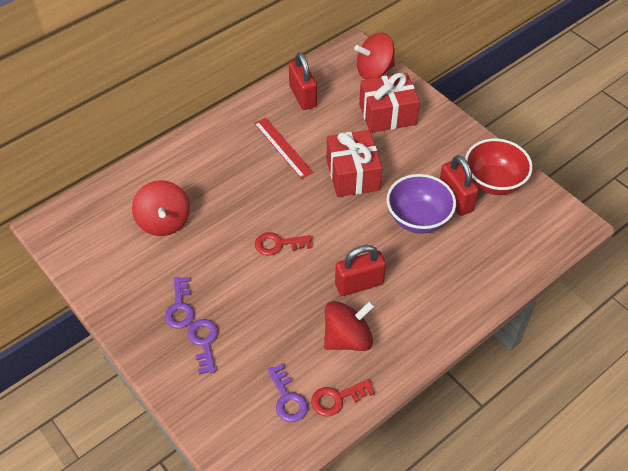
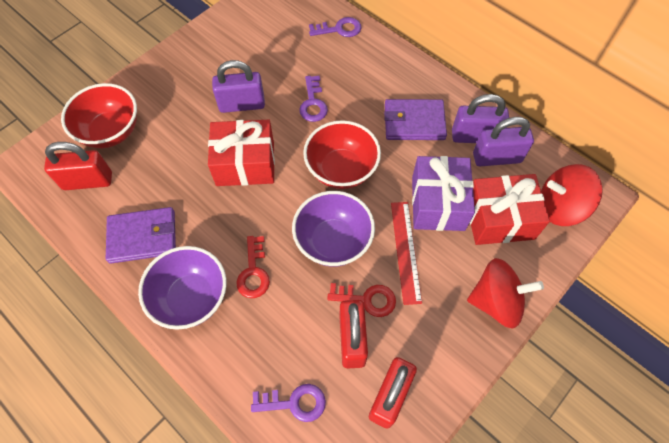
purple bowl: [387,174,456,234] = 1 -> [138,246,227,330] [292,191,375,267] = 2
purple gift: none = 0 -> [412,156,475,231] = 1
purple padlock: none = 0 -> [212,60,265,113] [452,94,509,143] [473,117,534,166] = 3
purple wallet: none = 0 -> [106,207,176,264] [384,99,447,140] = 2
red bowl: [465,138,533,195] = 1 -> [61,83,137,148] [303,120,381,189] = 2
red spinning top: [132,180,190,236] [324,301,375,351] [354,32,395,80] = 3 -> [467,258,544,329] [541,164,603,226] = 2

